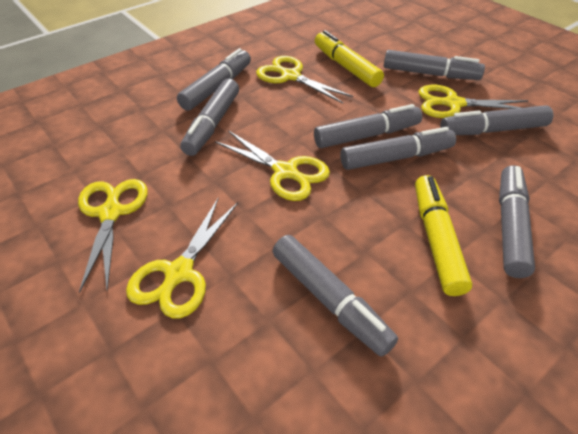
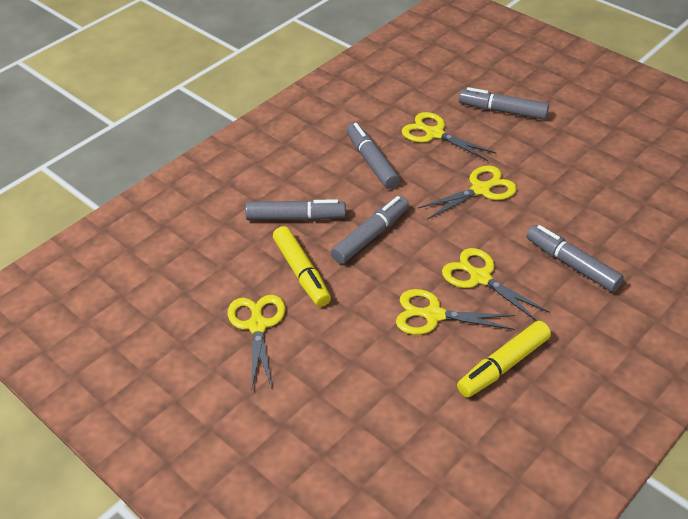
grey marker: [177,48,251,111] [180,79,239,156] [272,235,398,357] [314,104,422,148] [340,127,456,170] [384,50,485,80] [440,105,553,135] [499,165,535,278] = 8 -> [245,199,346,221] [331,196,409,264] [347,123,400,189] [459,87,549,120] [527,225,624,292] = 5

